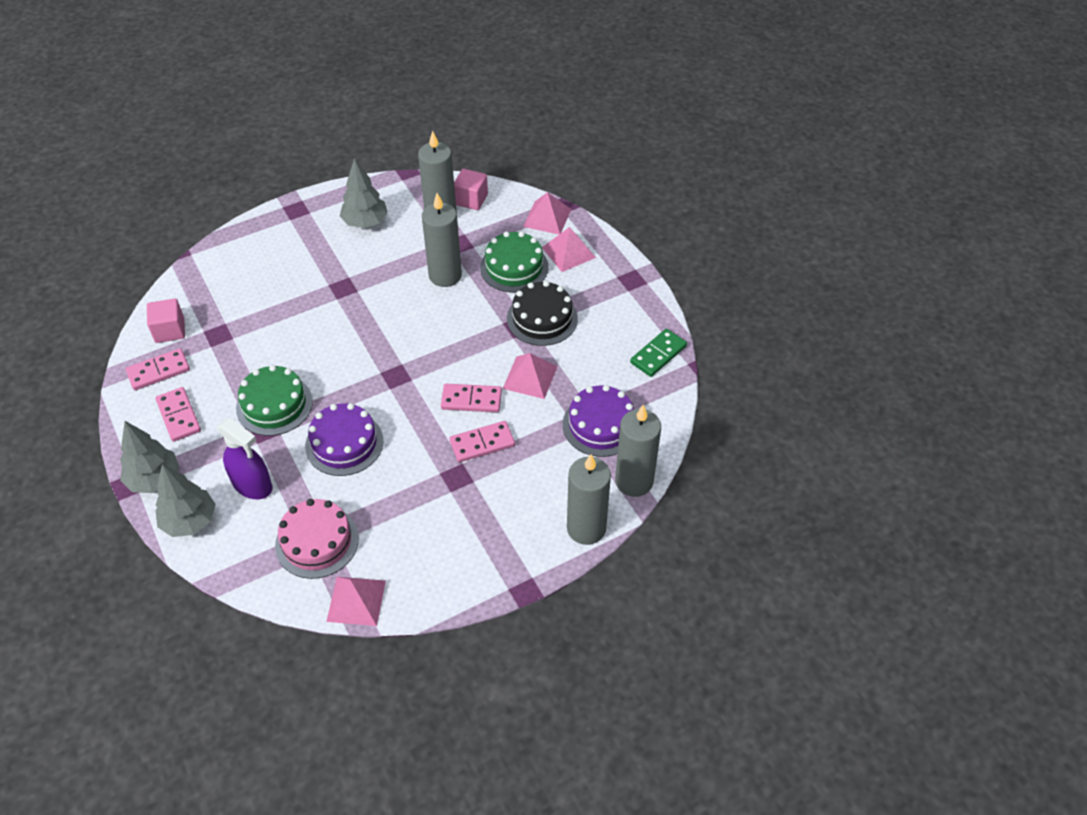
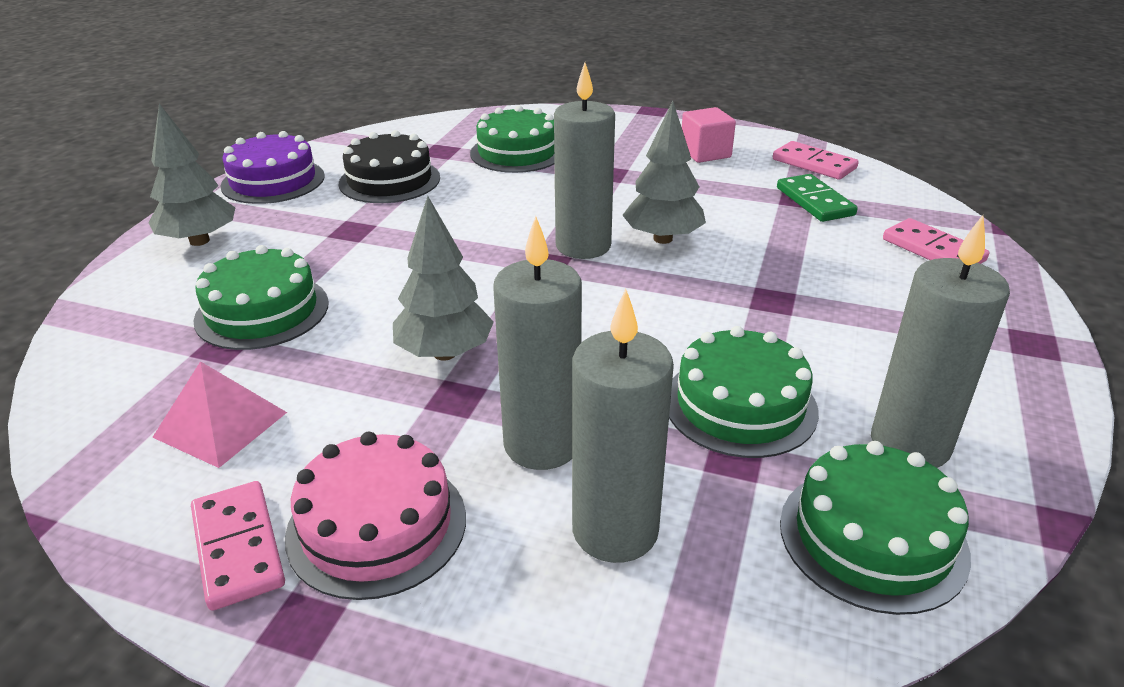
green cake: [236,365,313,436] [480,231,549,293] = 2 -> [193,245,329,350] [470,105,555,173] [669,326,819,458] [780,441,971,615] = 4
pink cube: [147,298,185,343] [454,169,488,210] = 2 -> [682,107,736,163] = 1
pink domino: [126,348,190,390] [155,387,201,442] [441,384,502,412] [449,421,515,462] = 4 -> [191,481,285,611] [773,141,859,180] [883,218,989,264] = 3
pink pyramid: [326,577,386,626] [503,353,557,399] [523,192,571,234] [542,227,596,272] = 4 -> [152,361,287,468] = 1
purple cake: [305,403,383,476] [563,385,634,457] = 2 -> [220,131,325,204] = 1
purple spray bottle: [217,418,272,499] = 1 -> none = 0

